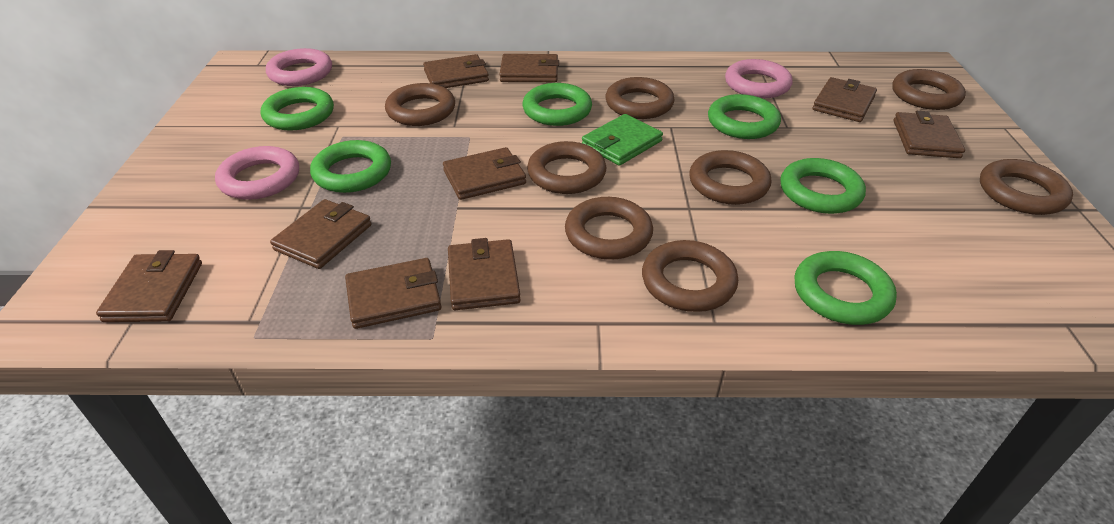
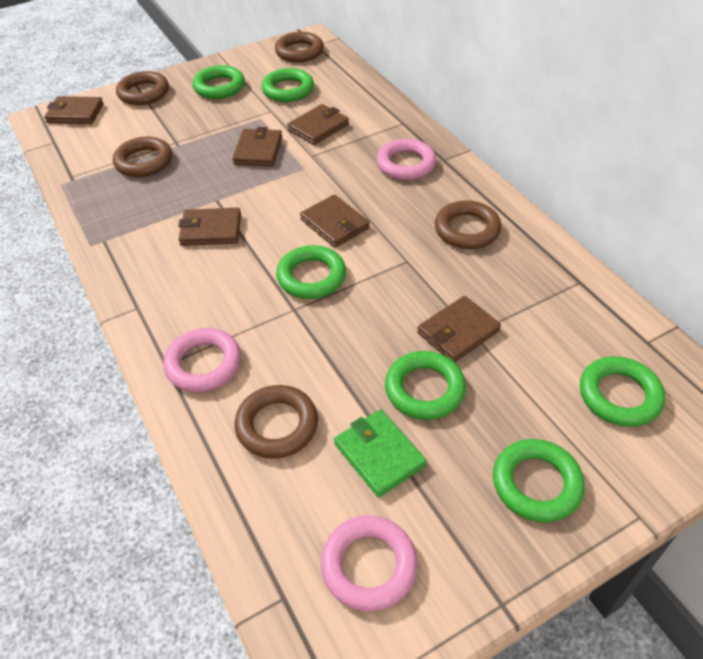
brown ring: [385,83,455,126] [527,141,606,194] [565,197,653,260] [606,77,674,119] [642,240,738,312] [689,150,772,205] [892,69,966,110] [980,159,1073,215] = 8 -> [113,137,172,177] [116,71,169,105] [235,385,318,459] [275,32,324,62] [435,200,501,249] = 5
brown wallet: [96,250,202,322] [270,199,371,269] [345,258,441,329] [423,54,489,88] [443,147,526,200] [448,238,521,310] [499,54,559,82] [813,77,877,122] [893,111,965,158] = 9 -> [44,96,104,124] [178,207,241,246] [232,127,282,166] [287,104,349,145] [300,195,370,248] [417,296,501,362] = 6

